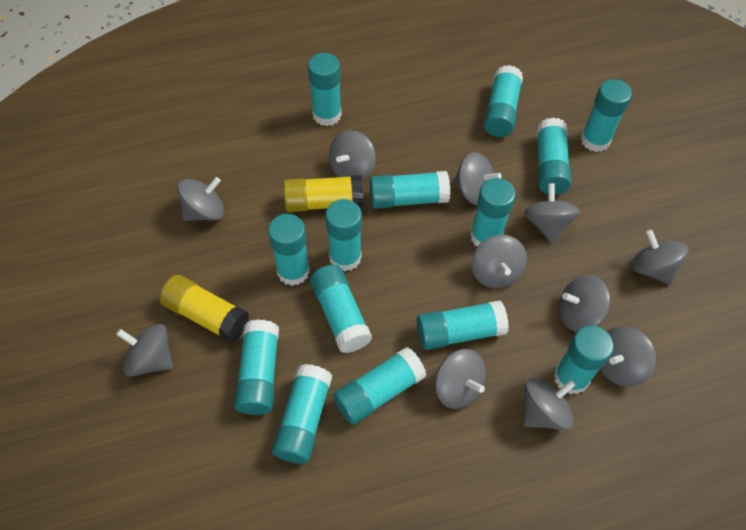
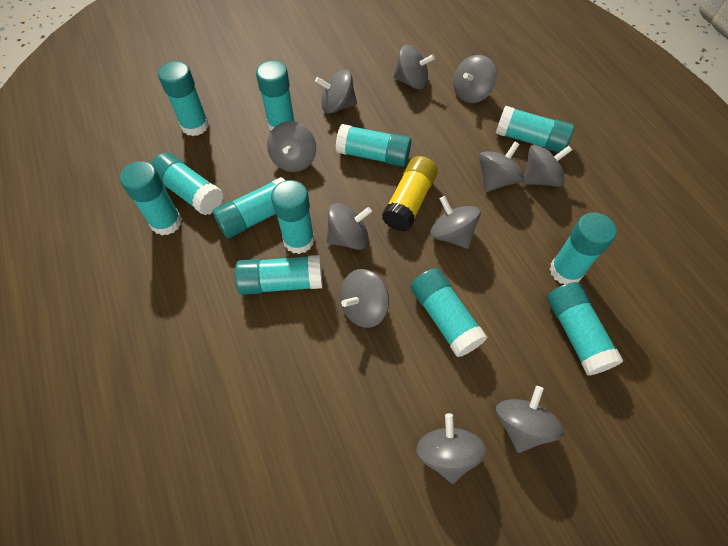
turquoise glue stick: [234,319,279,415] [268,214,310,286] [272,364,332,464] [308,53,342,126] [310,265,372,353] [325,199,362,271] [333,347,426,425] [370,171,450,209] [417,300,509,350] [470,178,516,246] [484,65,523,137] [537,118,571,195] [554,326,614,394] [581,79,632,152] = 14 -> [120,161,182,235] [151,153,223,215] [158,61,209,136] [212,177,285,238] [235,255,323,295] [256,61,295,131] [271,180,315,254] [336,124,411,167] [411,268,487,357] [496,106,574,153] [547,282,623,376] [550,213,616,284] = 12
yellow glue stick: [160,275,249,343] [283,175,364,212] = 2 -> [382,156,438,231] = 1

